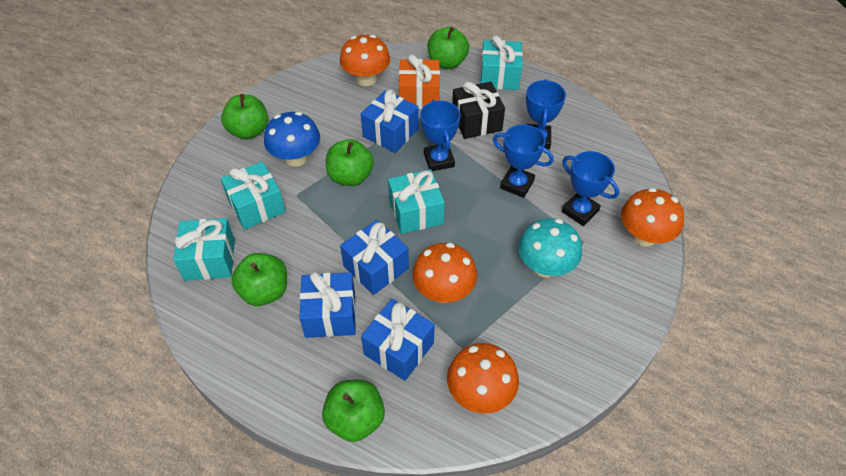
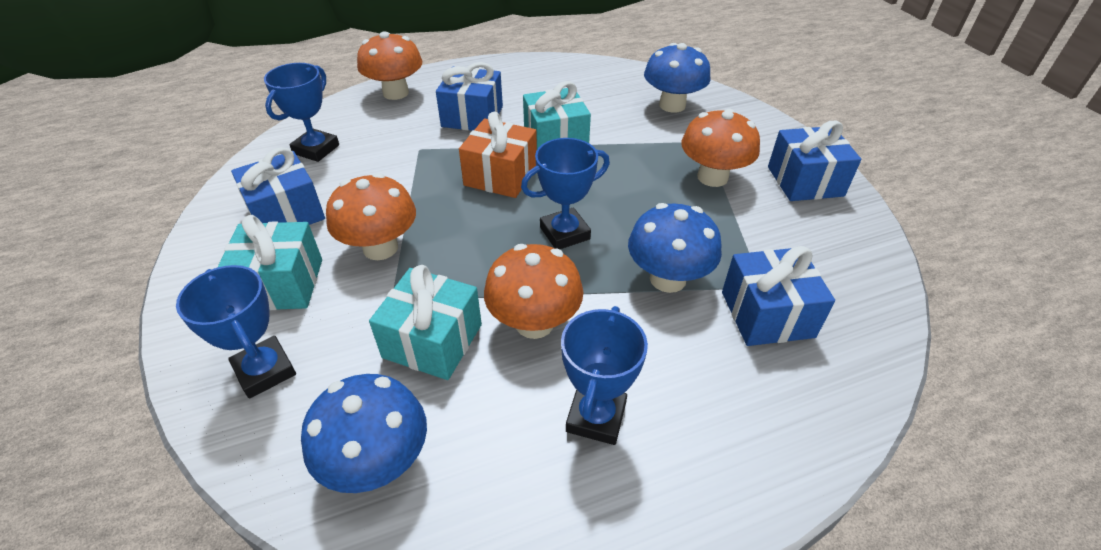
black gift: [452,81,505,139] = 1 -> none = 0
blue mushroom: [264,112,320,167] = 1 -> [301,374,427,493] [628,203,722,293] [644,43,711,113] = 3
green apple: [221,94,268,139] [231,253,287,306] [322,379,385,442] [326,139,374,186] [428,27,469,69] = 5 -> none = 0
turquoise gift: [173,218,235,281] [221,161,286,230] [388,169,445,234] [480,35,523,90] = 4 -> [218,215,322,310] [369,265,482,380] [523,81,591,149] = 3
turquoise mushroom: [518,218,582,278] = 1 -> none = 0

